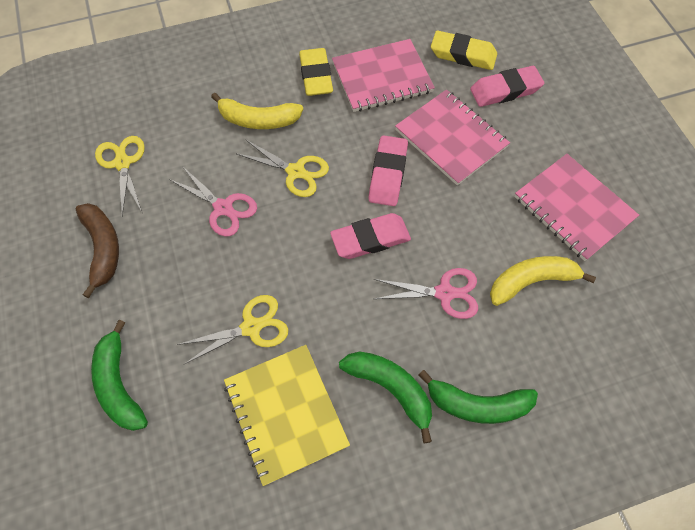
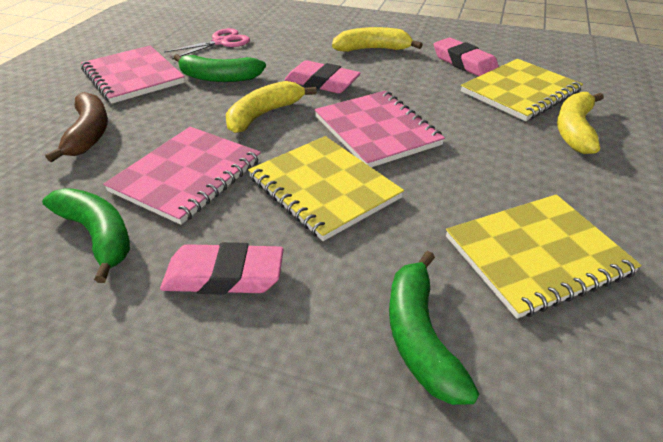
pink scissors: [169,166,257,236] [374,268,478,319] = 2 -> [164,28,250,60] = 1
yellow banana: [211,93,303,129] [490,256,596,306] = 2 -> [226,81,316,133] [332,27,423,52] [557,92,604,154] = 3
yellow eraser: [299,48,333,96] [431,30,497,70] = 2 -> none = 0
yellow notebook: [224,345,350,486] = 1 -> [248,136,404,241] [446,194,642,319] [461,59,583,121] = 3
yellow scissors: [95,136,145,216] [177,295,288,365] [237,139,329,197] = 3 -> none = 0

